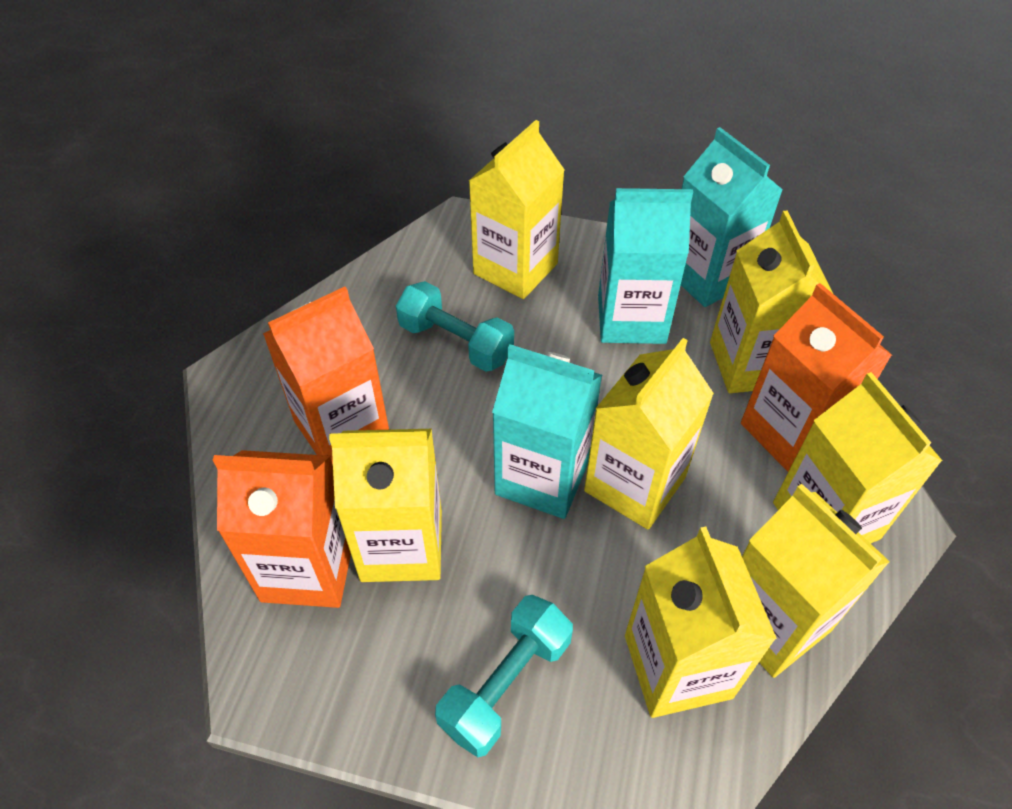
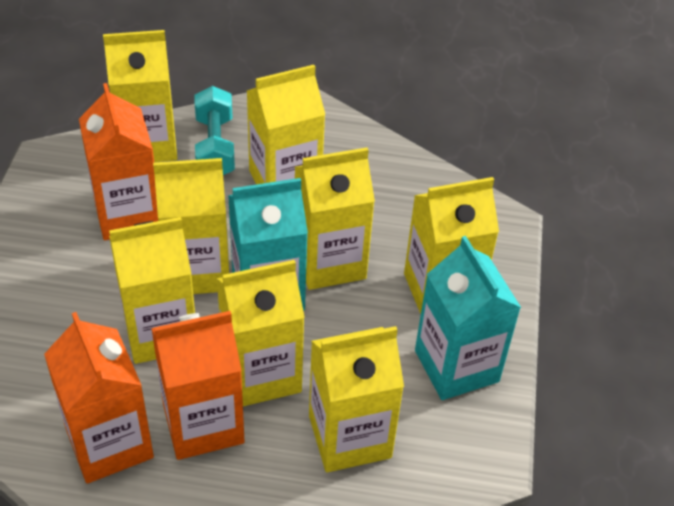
turquoise carton: [492,344,602,519] [598,188,693,344] [681,127,783,307] = 3 -> [228,178,308,311] [415,236,521,400] = 2
turquoise dumbbell: [396,281,514,372] [435,595,573,757] = 2 -> [195,86,235,175] = 1
yellow carton: [329,429,442,582] [469,120,564,299] [584,338,714,529] [625,527,777,718] [710,210,833,393] [742,484,890,678] [773,372,942,543] = 7 -> [103,30,177,162] [109,217,195,364] [153,158,229,294] [217,260,305,406] [247,65,326,184] [295,148,375,290] [309,326,404,472] [404,177,499,314] = 8

